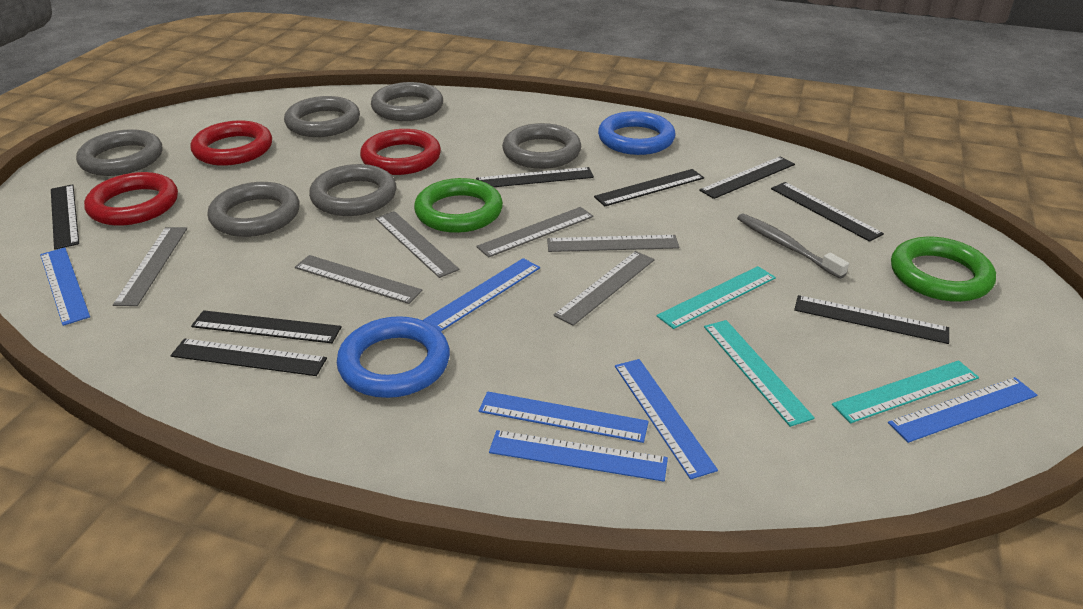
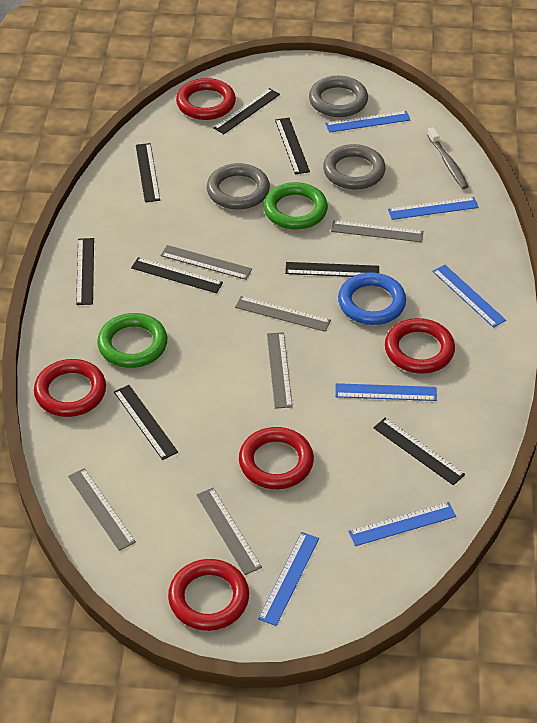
blue ring: [337,316,450,398] [598,111,675,155] = 2 -> [338,273,406,325] = 1
grey ring: [76,129,162,176] [207,182,300,237] [284,96,360,137] [309,164,397,216] [371,82,443,121] [502,123,581,169] = 6 -> [207,163,270,210] [309,76,368,117] [323,144,386,190] = 3
red ring: [84,172,178,226] [191,121,272,166] [360,129,441,175] = 3 -> [34,359,106,417] [168,559,249,631] [176,78,236,120] [239,427,314,489] [385,318,455,374] = 5
turquoise ruler: [656,266,776,329] [704,320,815,427] [832,360,979,423] = 3 -> none = 0

